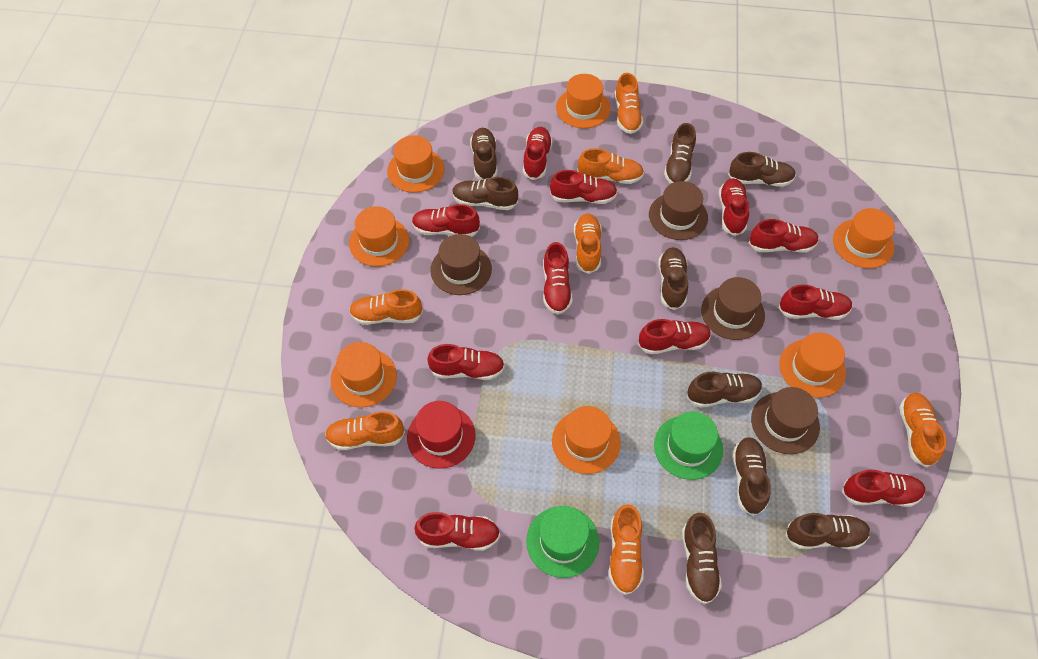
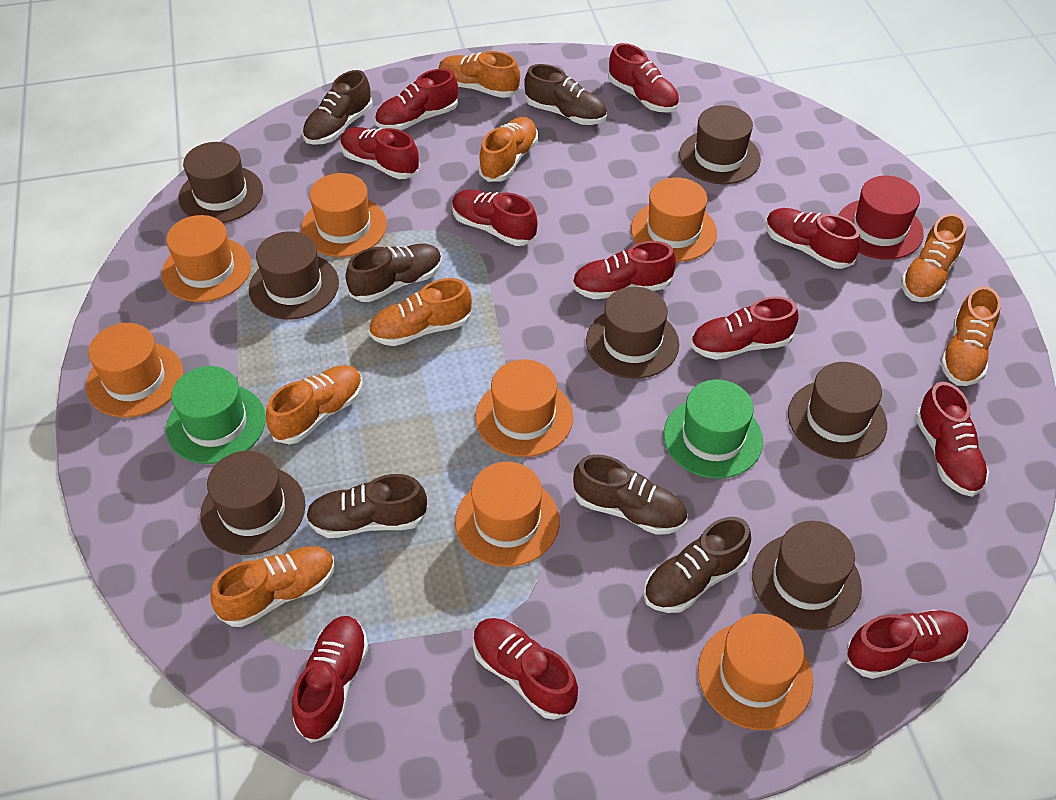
brown hat: [430,234,492,295] [649,181,708,240] [701,277,765,340] [751,387,820,454] = 4 -> [178,142,263,223] [200,451,305,555] [249,231,339,319] [586,287,679,379] [679,105,761,184] [752,521,862,630] [788,362,887,459] = 7
brown shoe: [452,177,518,210] [470,128,497,180] [658,247,688,310] [664,123,696,184] [682,513,722,604] [687,372,763,408] [728,152,796,187] [732,437,771,516] [785,513,870,549] = 9 -> [303,70,373,145] [306,474,428,538] [345,244,442,302] [524,64,607,125] [573,455,687,535] [644,517,751,613] = 6

